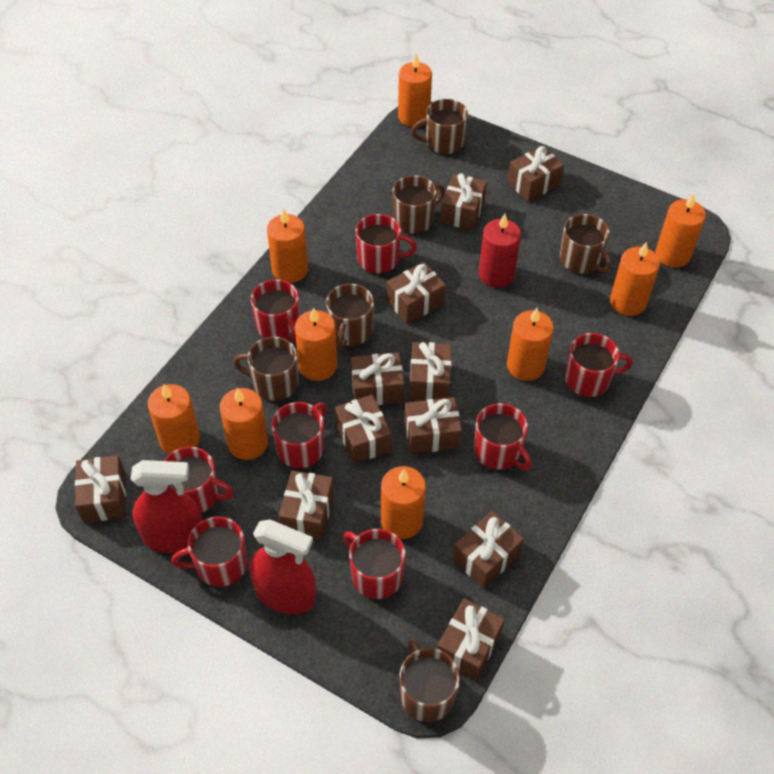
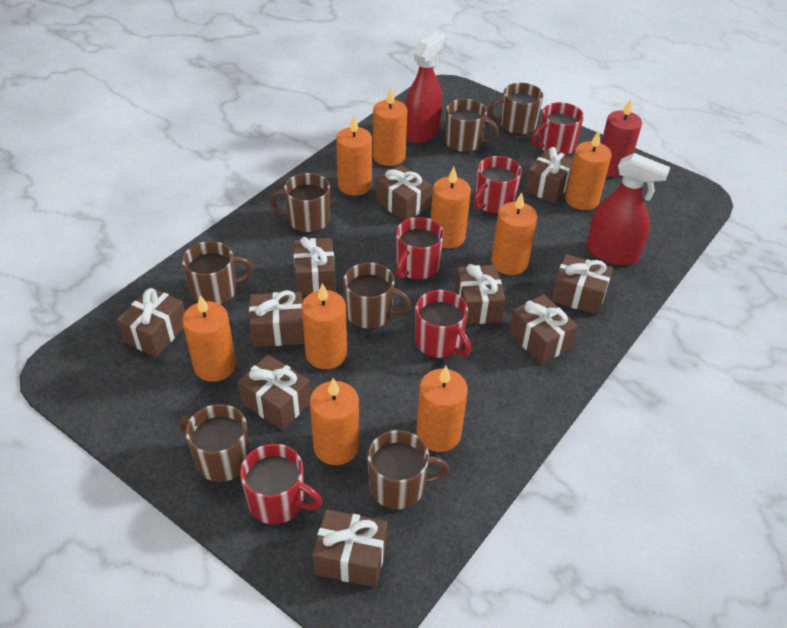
brown gift: [75,455,126,523] [279,471,334,540] [335,395,391,464] [351,352,404,405] [386,262,446,324] [404,397,462,454] [409,342,451,401] [437,598,505,681] [440,173,487,231] [453,511,524,588] [507,146,564,202] = 11 -> [117,287,185,357] [238,355,311,430] [249,290,304,347] [294,237,336,295] [312,509,388,587] [376,165,431,221] [455,264,506,324] [509,294,578,364] [525,147,573,203] [551,254,613,315] = 10
brown mug: [233,337,299,401] [326,284,374,350] [393,175,445,234] [399,639,460,722] [411,99,468,155] [560,214,611,274] = 6 -> [178,404,250,482] [182,241,253,305] [269,173,330,233] [343,262,411,329] [367,430,449,509] [445,99,499,152] [488,83,543,135] = 7
red mug: [164,447,234,513] [171,516,247,587] [251,279,300,342] [271,402,327,468] [343,529,406,599] [355,214,417,274] [474,403,531,470] [565,333,633,397] = 8 -> [240,444,322,524] [396,217,444,280] [415,290,471,358] [473,156,522,214] [532,102,584,155] = 5

